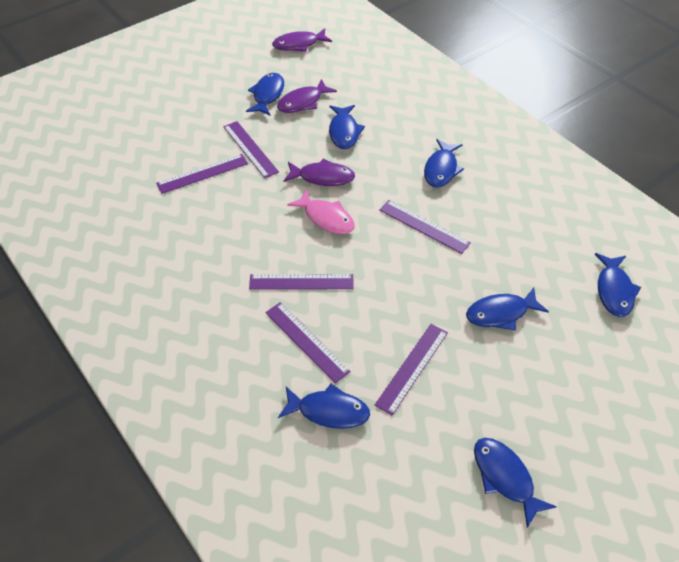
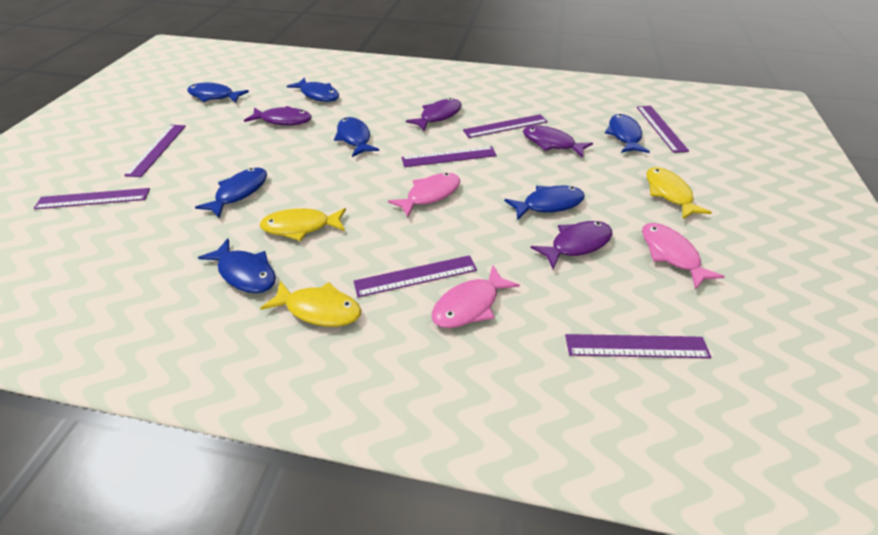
pink fish: [287,190,355,234] = 1 -> [388,173,460,217] [432,265,520,328] [642,223,725,289] = 3
purple fish: [272,28,332,52] [277,79,337,113] [283,158,355,186] = 3 -> [244,106,312,125] [406,98,462,131] [523,126,593,158] [530,221,612,269] = 4
purple ruler: [156,154,248,194] [223,121,279,178] [249,274,354,290] [265,302,351,384] [375,324,448,416] [379,200,471,254] = 6 -> [33,188,150,209] [124,125,186,177] [354,255,477,297] [402,146,497,167] [463,114,548,138] [565,334,711,358] [637,106,689,153] = 7
yellow fish: none = 0 -> [260,208,346,241] [260,281,361,327] [646,167,712,219] = 3

